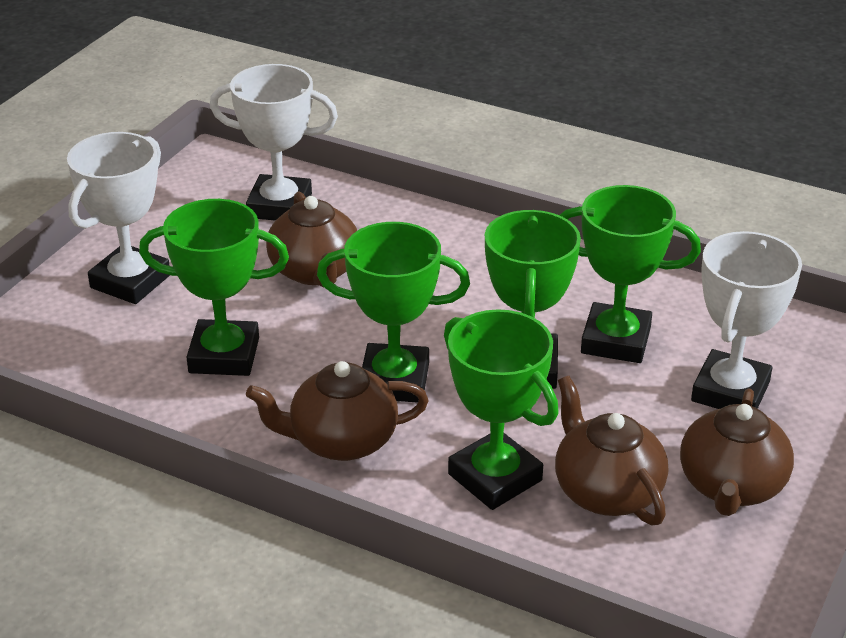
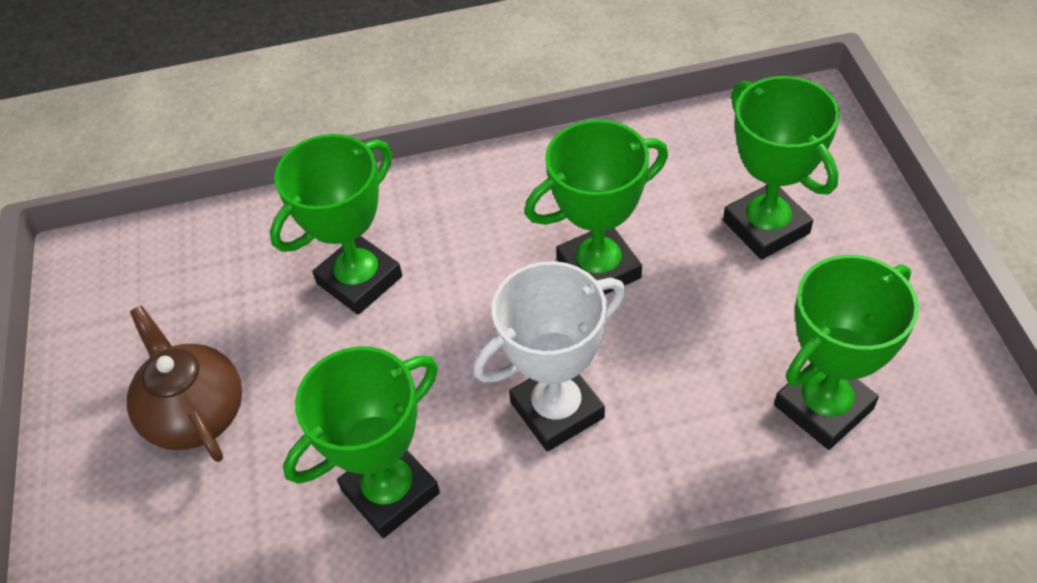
brown teapot: [246,361,429,461] [266,191,357,287] [555,376,668,525] [680,388,794,516] = 4 -> [127,305,242,462] = 1
white trophy: [67,132,170,304] [210,64,338,221] [691,231,802,409] = 3 -> [473,261,625,452] = 1

